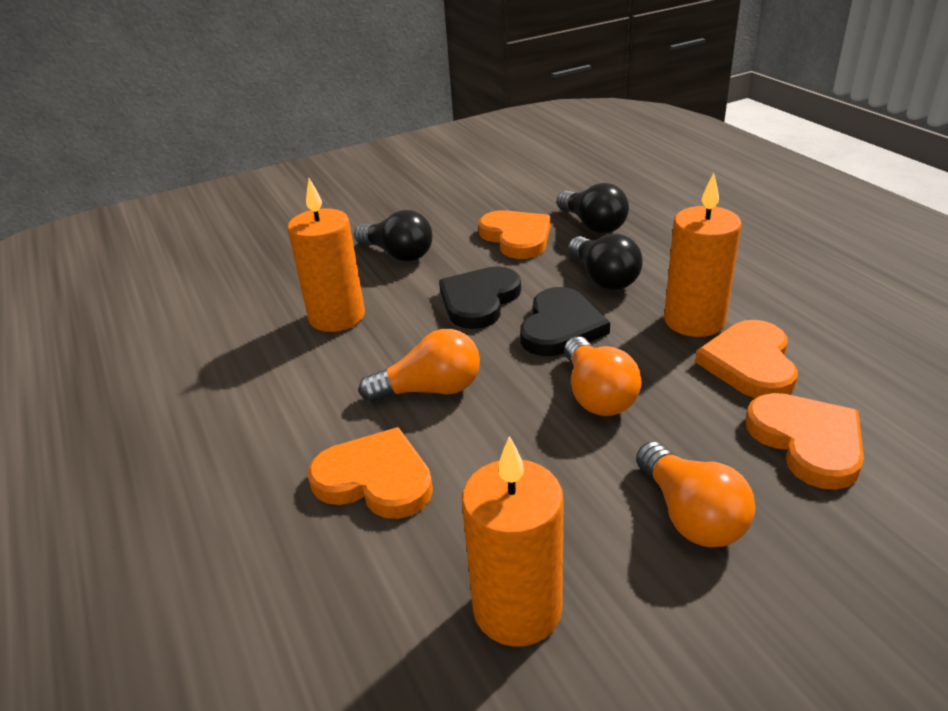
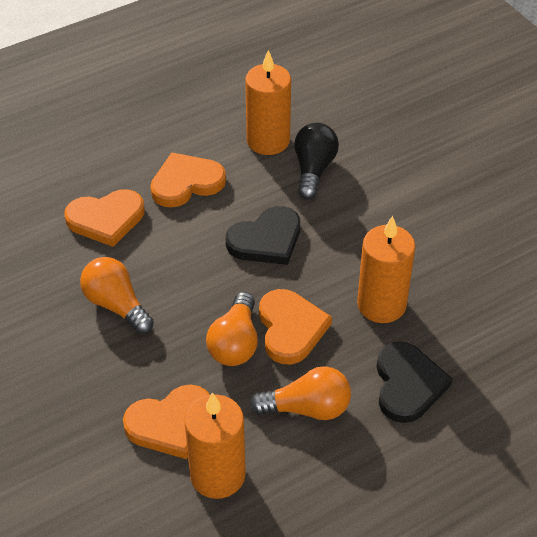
black light bulb: [354,210,433,262] [557,183,629,234] [568,234,642,290] = 3 -> [294,123,339,200] = 1

